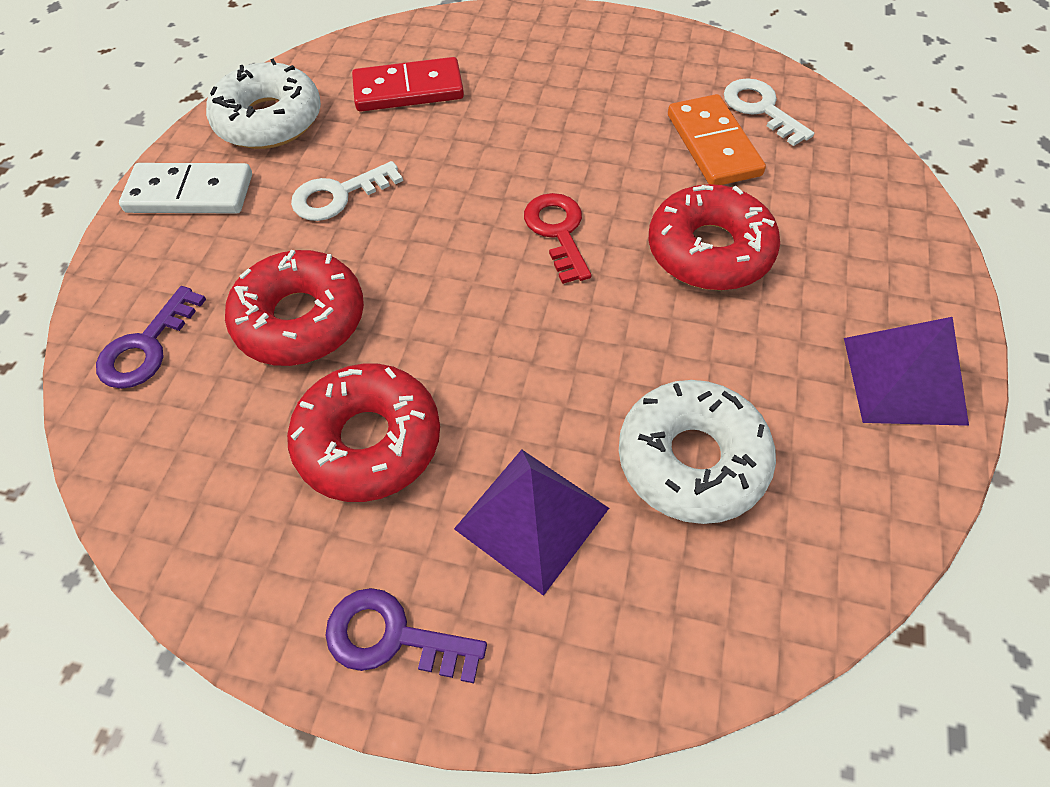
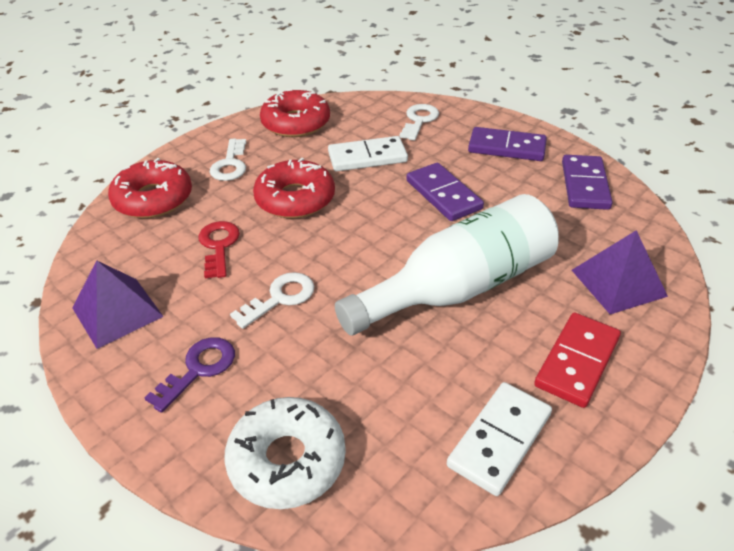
orange domino: [668,94,766,185] = 1 -> none = 0
purple domino: none = 0 -> [406,163,484,221] [468,127,547,161] [562,155,613,210] = 3
purple key: [96,286,206,389] [325,588,487,683] = 2 -> [144,337,235,413] = 1
white bottle: none = 0 -> [335,194,559,336] = 1
white domino: [119,163,252,213] = 1 -> [328,136,408,171] [447,382,552,496] = 2
white donut: [206,58,321,149] [619,380,776,524] = 2 -> [224,397,346,509] = 1
white key: [291,161,403,221] [724,78,814,146] = 2 -> [210,139,246,181] [230,272,314,329] [399,104,439,141] = 3

